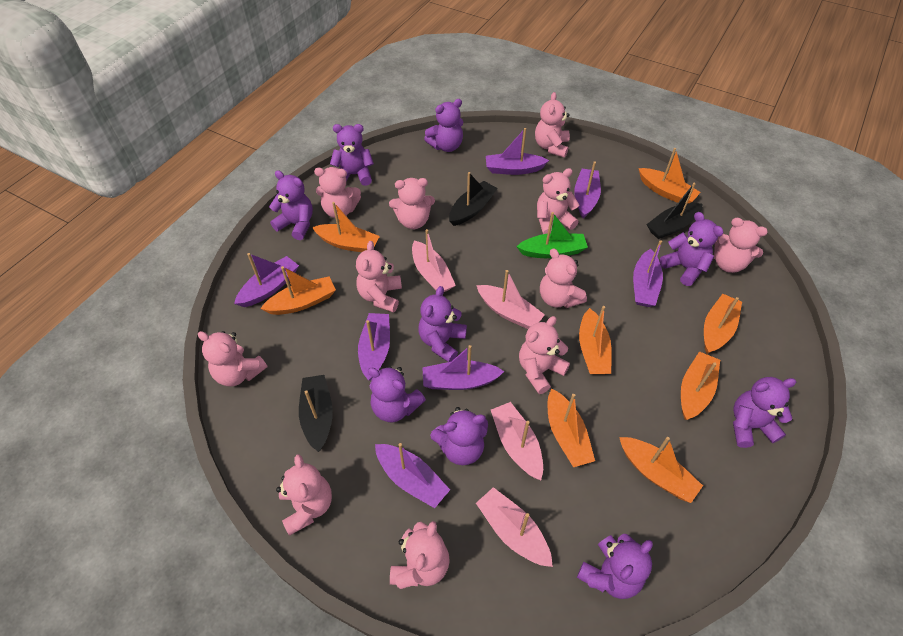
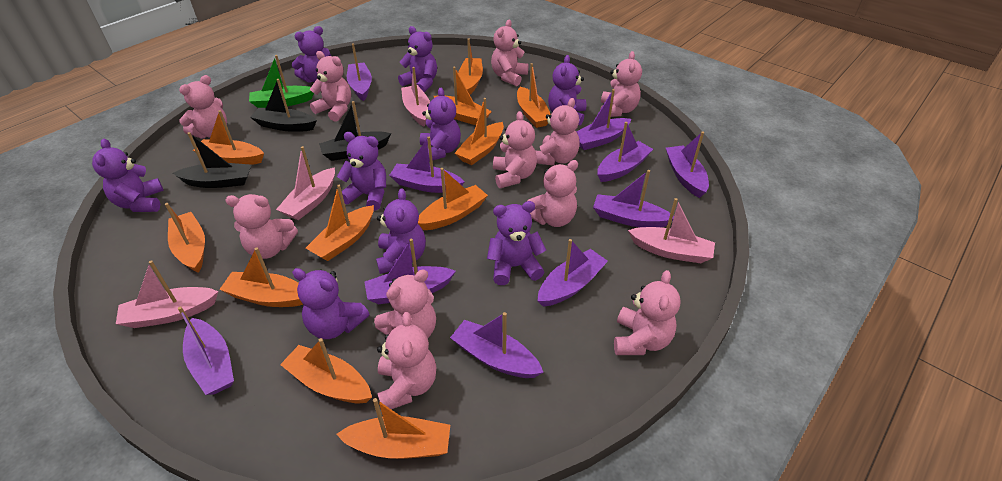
orange boat: [260,266,336,315] [312,202,380,252] [548,388,595,467] [579,306,612,374] [619,437,703,503] [638,148,701,204] [681,351,720,420] [704,294,742,354] = 8 -> [165,203,205,273] [193,110,264,165] [219,247,303,307] [280,338,372,403] [306,185,374,261] [336,398,450,459] [418,168,488,230] [434,67,492,125] [455,98,504,165] [458,39,483,95] [517,63,551,128] = 11
purple boat: [234,253,299,307] [358,313,390,380] [375,443,450,508] [422,345,505,390] [486,128,549,175] [574,162,601,218] [633,240,663,307] = 7 -> [178,306,234,395] [347,43,372,101] [364,238,456,304] [389,137,464,193] [450,312,544,378] [538,239,608,307] [577,89,631,150] [593,170,674,227] [597,122,653,182] [666,132,709,198] = 10

